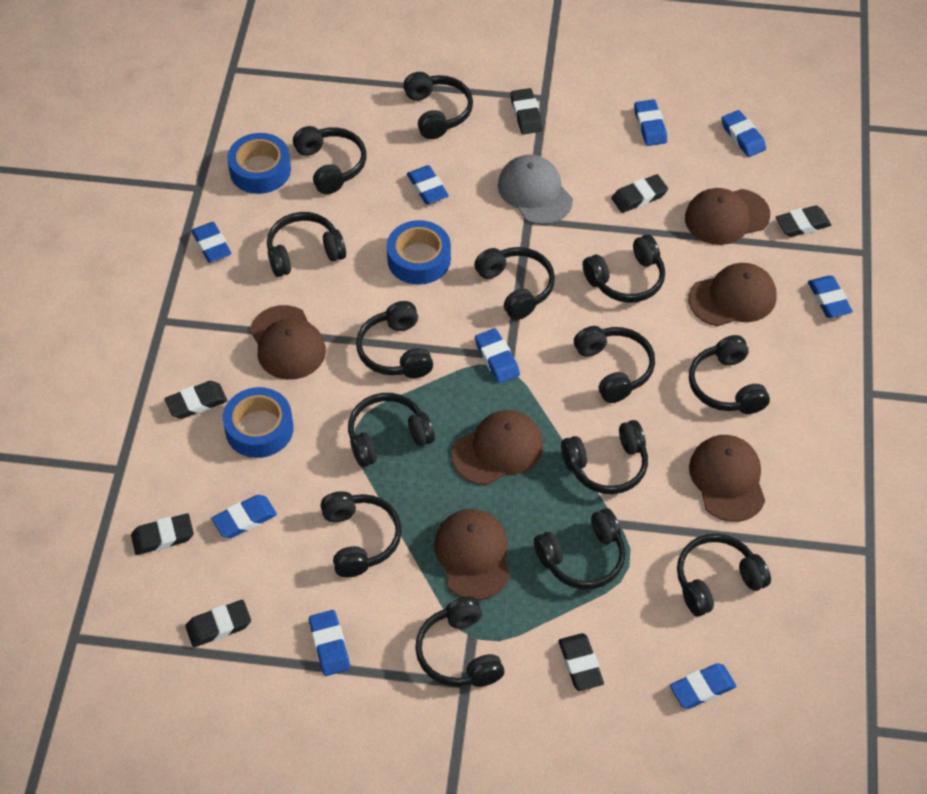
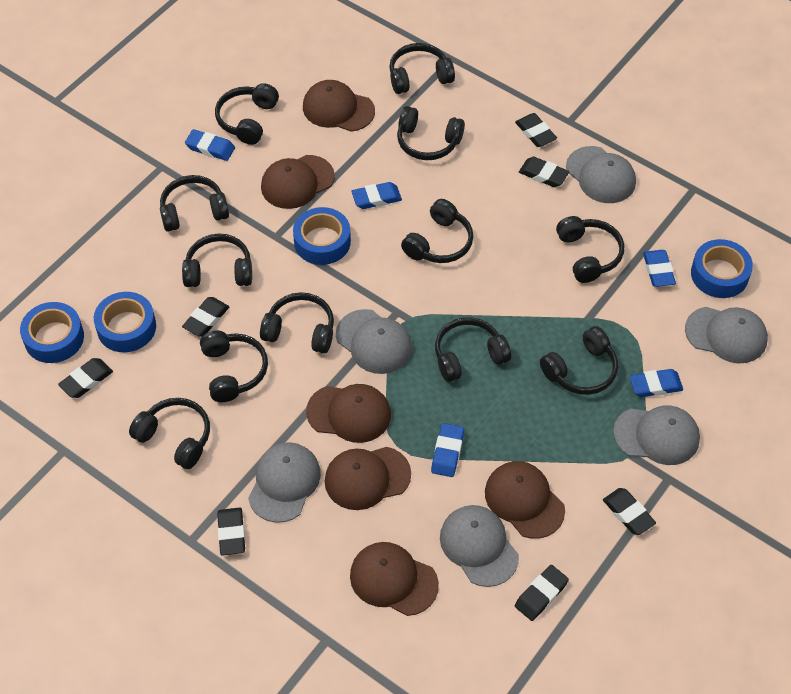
black headphones: [267,212,346,277] [293,126,366,194] [320,491,402,578] [348,393,435,467] [356,301,433,378] [403,72,473,139] [415,596,504,687] [474,247,555,320] [534,508,626,589] [561,420,648,494] [574,326,655,403] [582,234,665,303] [677,534,771,616] [689,335,770,414] = 14 -> [129,398,210,469] [160,175,229,232] [182,233,252,287] [200,331,268,402] [215,83,279,145] [260,292,334,354] [389,43,455,94] [397,106,465,160] [401,199,473,263] [435,317,511,382] [540,326,618,395] [556,216,624,283] = 12
blue eraser: [191,222,232,263] [212,495,277,538] [309,610,350,676] [407,165,449,204] [475,328,520,383] [634,99,667,146] [670,663,736,709] [721,110,766,157] [808,276,853,318] = 9 -> [185,129,235,161] [351,182,402,209] [431,423,464,477] [629,369,683,397] [643,250,676,287] = 5
blue tape: [223,387,293,458] [227,133,291,194] [387,220,451,285] = 3 -> [20,302,84,363] [94,292,156,352] [293,207,351,265] [691,239,753,298] = 4
grey cap: [498,155,573,225] = 1 -> [248,442,321,523] [336,309,412,374] [440,505,519,587] [566,146,636,203] [613,405,700,465] [685,307,768,363] = 6

